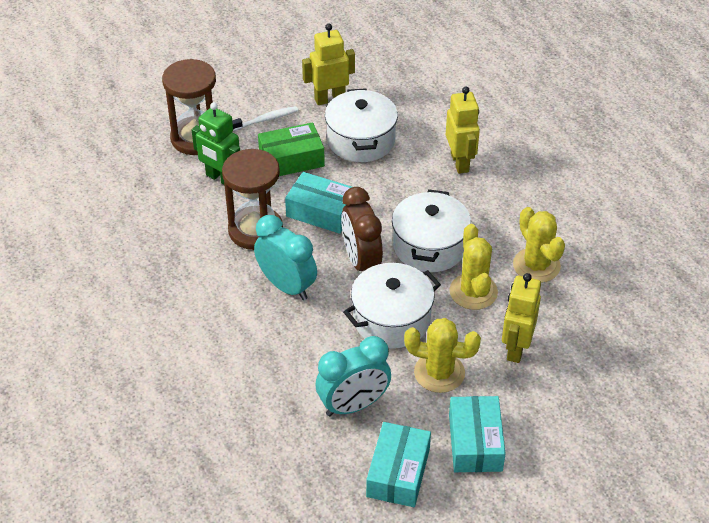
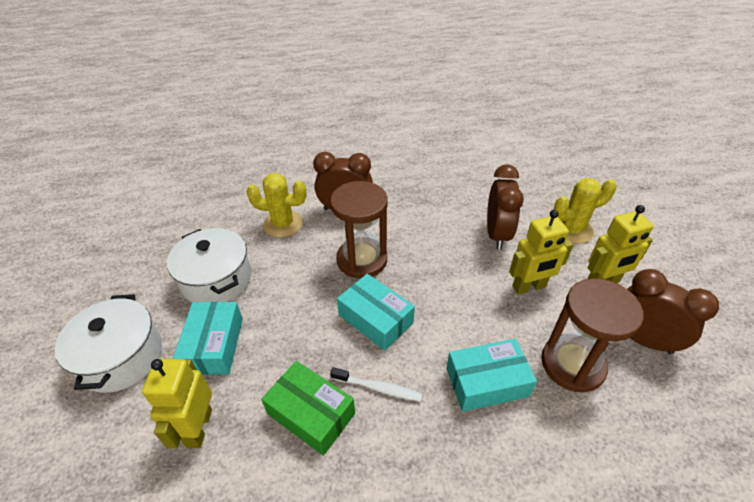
brown clock: [341,187,383,271] = 1 -> [313,152,373,210] [487,164,524,250] [627,269,719,354] = 3
green robot: [192,102,240,185] = 1 -> none = 0
turquoise clock: [254,215,317,300] [316,336,391,416] = 2 -> none = 0
white pot: [325,88,398,162] [343,263,441,348] [392,189,471,272] = 3 -> [55,294,162,393] [167,228,251,302] = 2
yellow cactus: [404,318,481,393] [449,224,498,310] [513,207,565,283] = 3 -> [246,173,307,237] [554,178,616,244] = 2

